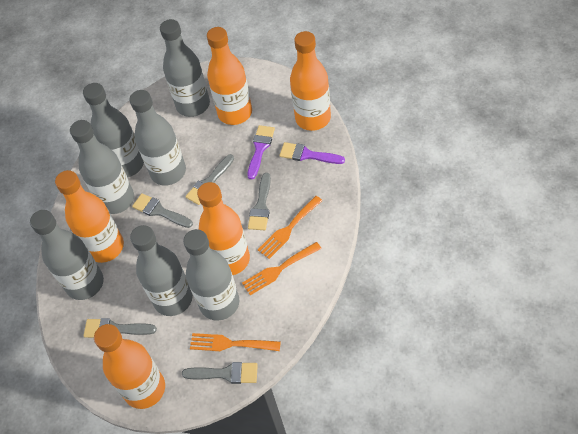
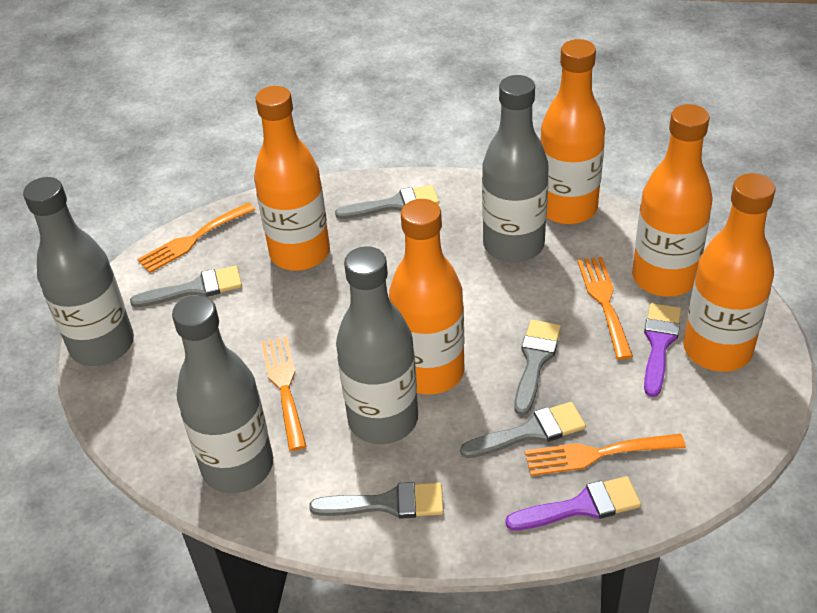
grey bottle: [30,210,104,300] [70,120,134,214] [83,83,144,177] [129,90,186,186] [130,225,193,316] [160,19,210,117] [183,229,240,321] = 7 -> [23,177,134,366] [172,295,273,493] [336,246,418,444] [482,75,549,262] = 4
orange fork: [190,333,281,351] [242,242,322,295] [258,196,323,259] = 3 -> [137,203,255,273] [261,336,306,451] [525,434,686,476] [577,257,633,360] = 4

